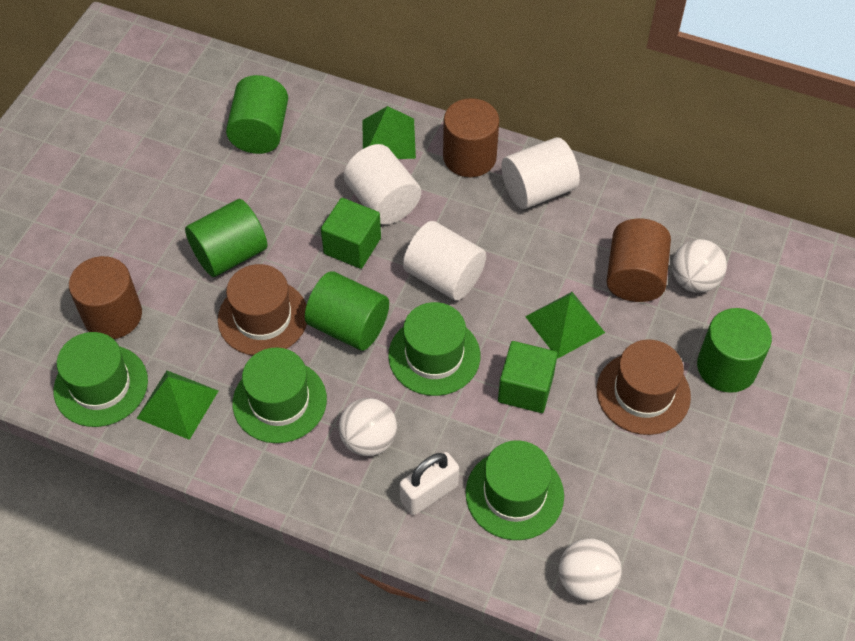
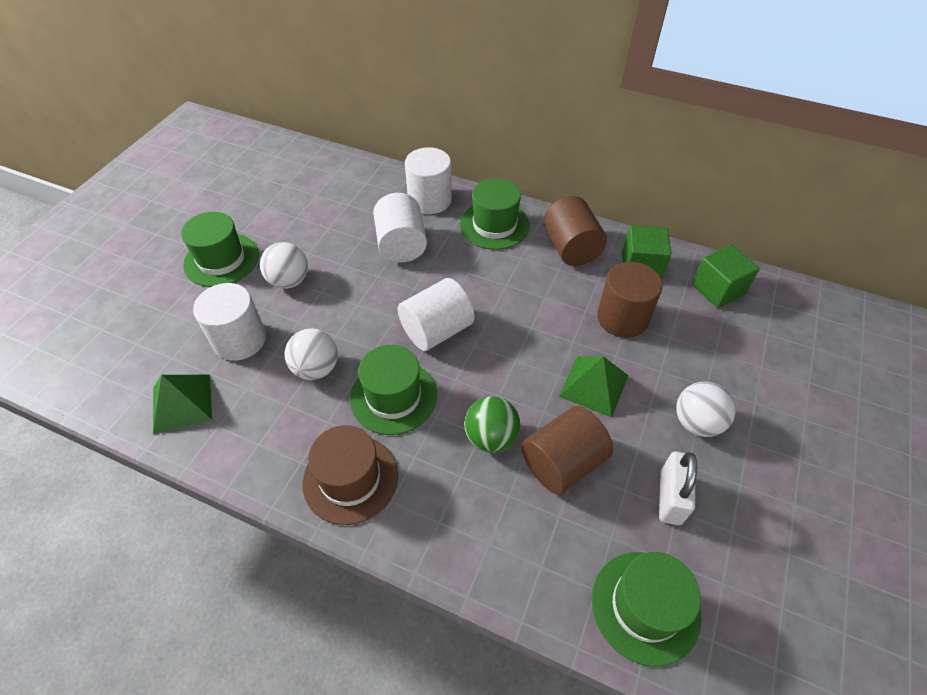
brown hat: [218,264,307,356] [597,339,691,435] = 2 -> [302,425,398,525] = 1
green ball: none = 0 -> [464,396,520,453] = 1
green cylinder: [185,199,267,277] [226,75,288,154] [305,271,389,351] [697,308,772,393] = 4 -> none = 0
green pyramid: [137,371,218,440] [362,106,416,159] [525,292,605,358] = 3 -> [153,375,212,434] [559,356,629,418] = 2
white cylinder: [344,144,421,225] [403,221,486,301] [501,137,580,209] = 3 -> [193,283,266,361] [373,193,427,263] [398,278,475,351] [405,147,452,214] = 4

